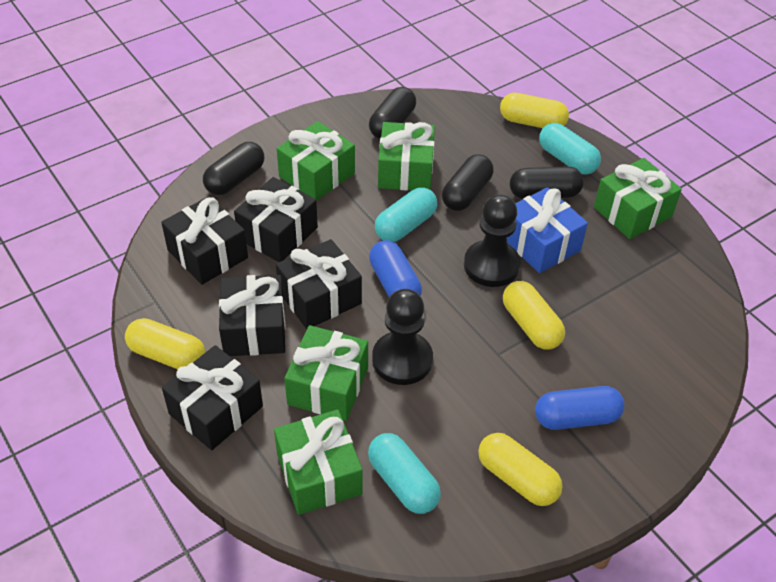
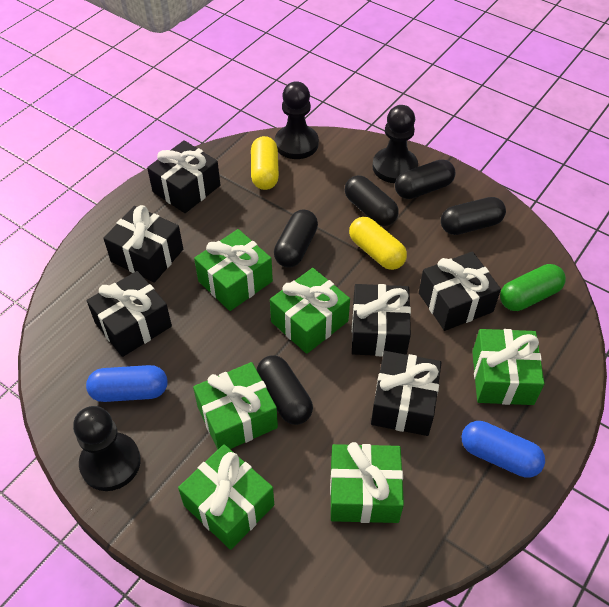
black capsule: [203,142,264,195] [369,87,416,139] [442,154,493,211] [510,166,584,199] = 4 -> [257,355,313,425] [274,210,318,267] [345,175,399,226] [395,159,456,199] [441,197,506,235] = 5
black gift: [161,196,248,285] [162,345,263,450] [219,275,285,356] [234,177,318,262] [276,239,362,329] = 5 -> [87,271,172,357] [103,205,183,283] [147,140,220,213] [352,284,411,356] [371,351,442,436] [419,252,501,331] = 6
black pawn: [372,289,433,385] [464,194,521,287] = 2 -> [73,406,141,491] [275,81,319,159] [372,105,418,183] = 3
blue gift: [507,187,588,273] = 1 -> none = 0
green capsule: none = 0 -> [500,264,566,311] = 1
green gift: [274,410,363,515] [277,121,355,201] [284,325,368,421] [378,122,435,191] [594,158,682,239] = 5 -> [178,444,274,550] [193,362,278,450] [194,229,273,311] [270,268,350,354] [330,442,404,523] [472,329,544,405] = 6
turquoise capsule: [368,433,441,514] [375,187,437,242] [539,123,601,175] = 3 -> none = 0
yellow capsule: [125,318,205,369] [478,433,563,506] [500,93,569,128] [503,281,565,350] = 4 -> [251,136,279,190] [349,217,407,270] = 2

